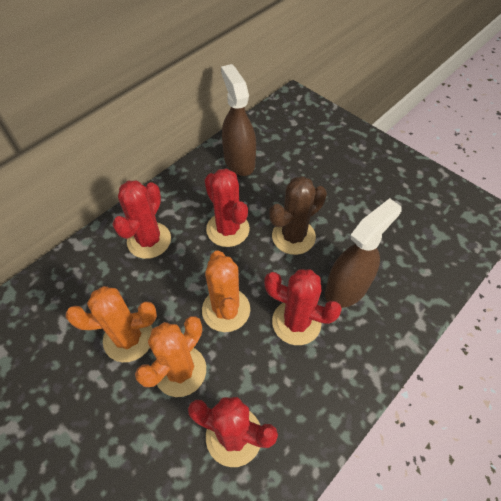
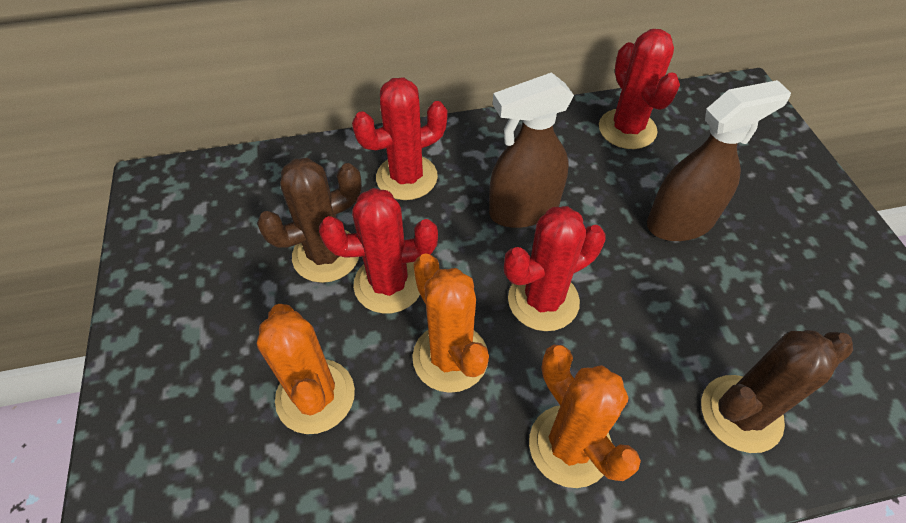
brown cactus: [269,176,327,255] = 1 -> [257,158,362,283] [701,330,853,453] = 2

